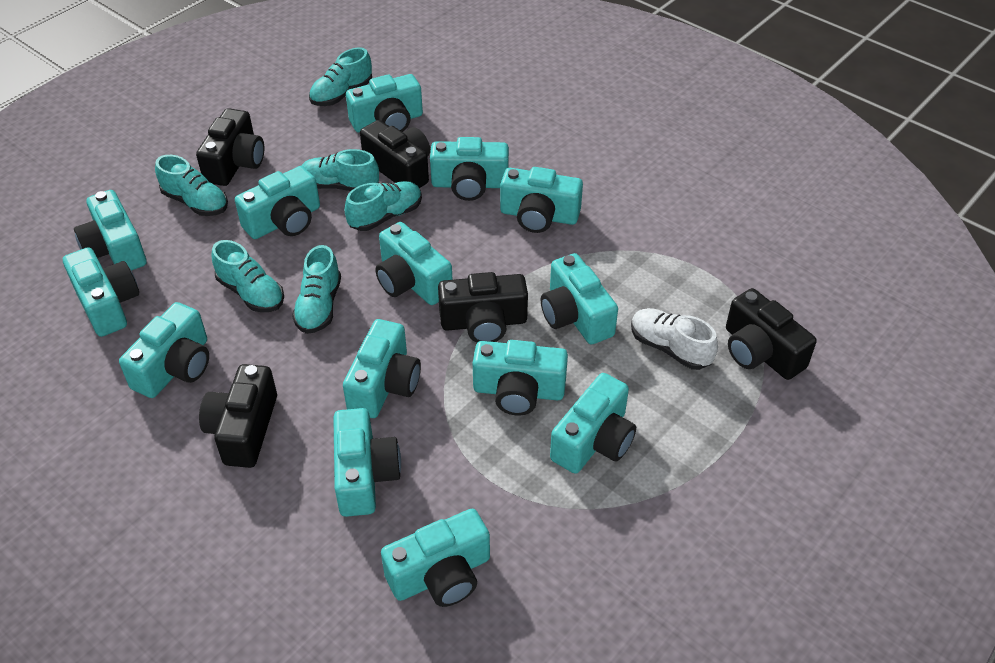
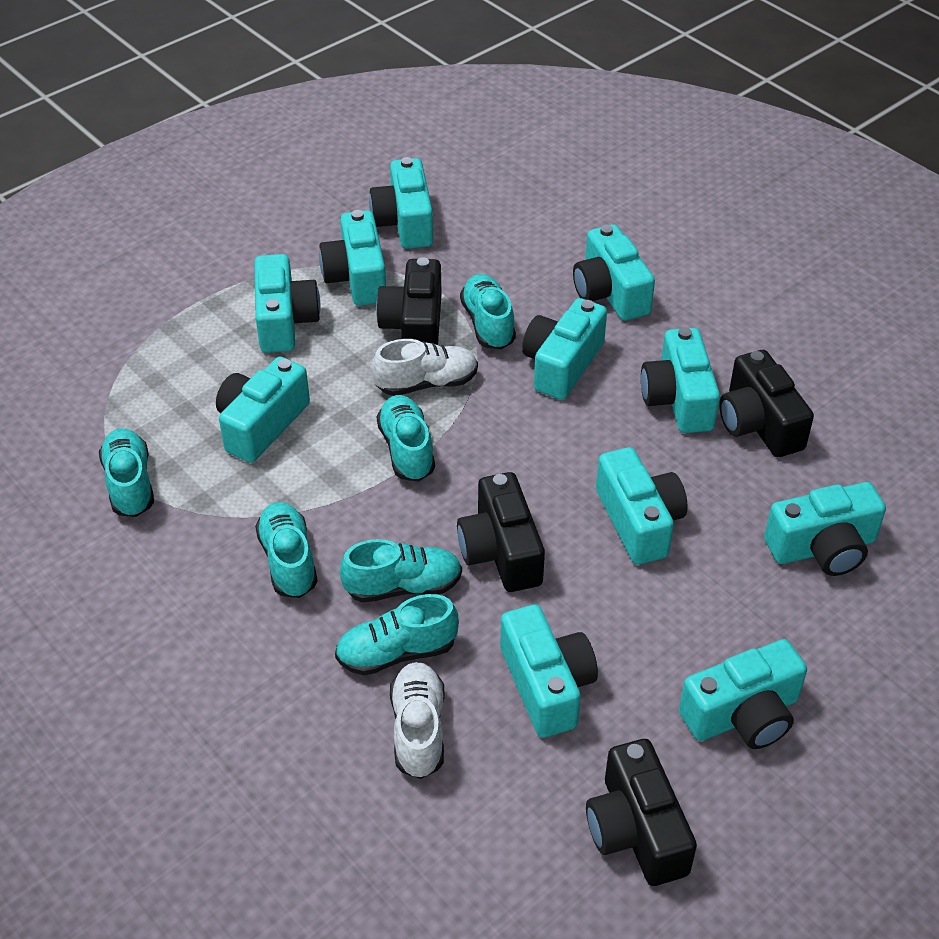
black camera: [196,108,264,186] [199,364,277,468] [360,120,430,188] [438,272,528,342] [726,288,817,380] = 5 -> [376,257,442,345] [457,472,545,592] [586,739,697,886] [719,350,814,457] = 4
turquoise camera: [63,247,139,337] [74,190,147,271] [119,302,209,398] [235,166,320,239] [333,408,401,517] [343,319,421,418] [346,74,423,132] [375,222,453,305] [381,508,490,607] [430,137,509,201] [473,340,568,416] [500,167,583,233] [541,253,618,344] [550,373,636,474] = 14 -> [216,356,310,463] [254,254,320,353] [319,210,386,306] [369,157,433,249] [500,605,598,738] [522,298,607,400] [573,224,655,321] [596,447,688,565] [641,327,720,433] [679,639,807,749] [764,482,886,576] = 11
white shoe: [631,308,718,370] = 1 -> [372,339,478,396] [390,662,445,779] = 2

